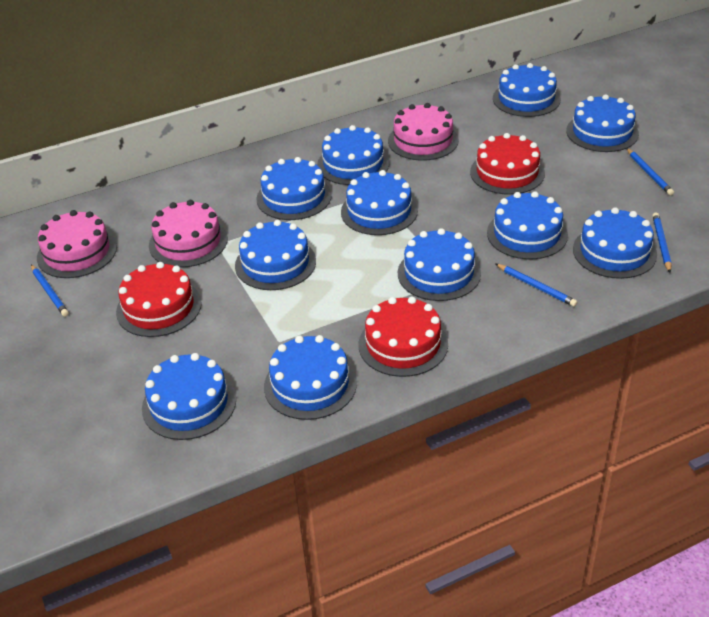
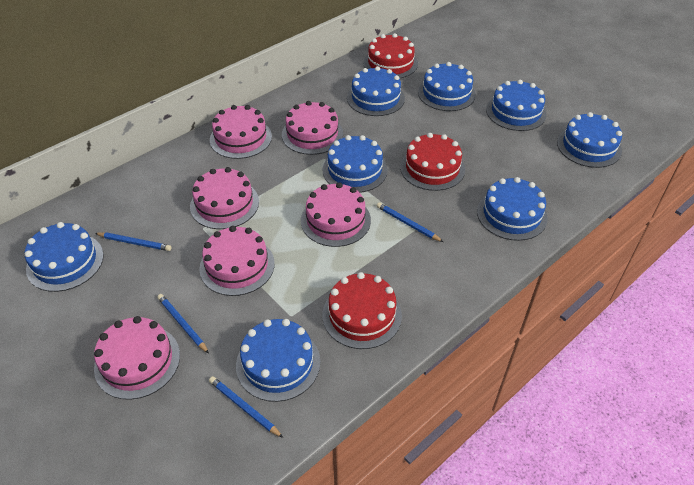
blue cake: [142,353,236,440] [235,220,316,290] [256,157,332,220] [264,335,357,420] [317,125,390,185] [341,170,418,235] [398,228,481,301] [487,191,568,259] [493,63,561,117] [566,94,639,152] [573,207,657,279] = 11 -> [25,222,104,292] [236,319,320,402] [322,135,388,193] [347,66,405,116] [418,62,476,111] [477,177,548,241] [486,80,547,131] [557,112,622,168] = 8
pink cake: [37,210,117,278] [149,200,228,267] [388,103,459,161] = 3 -> [94,316,180,400] [190,167,259,229] [199,226,275,296] [210,105,272,159] [282,101,343,155] [301,182,371,247] = 6

